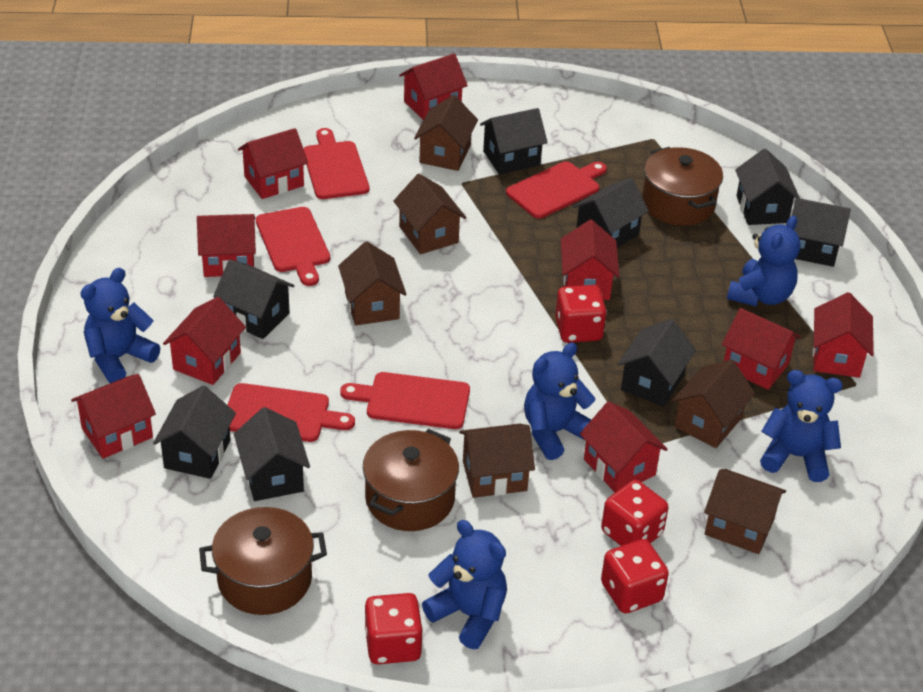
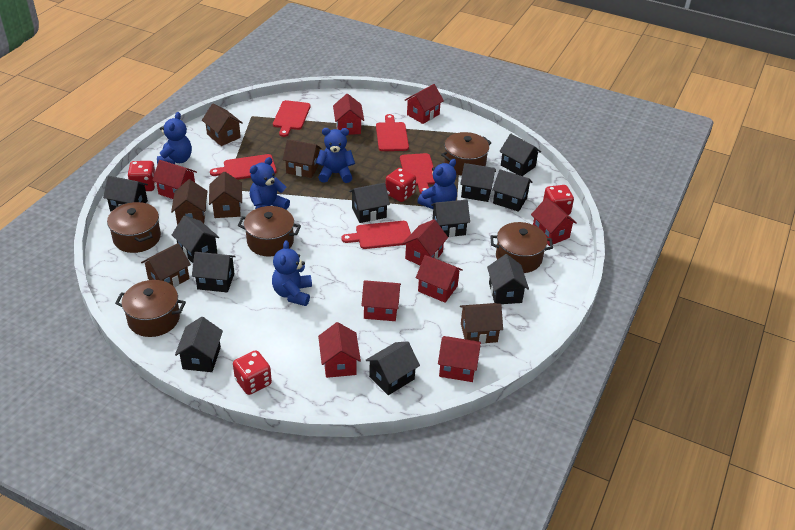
black house: [153,386,236,479] [213,260,295,339] [234,407,310,501] [480,108,548,174] [573,178,649,248] [618,319,696,407] [735,149,800,225] [792,198,851,267] = 8 -> [103,176,148,212] [172,215,219,263] [175,317,223,372] [192,252,236,293] [349,183,390,223] [366,341,420,395] [431,200,470,237] [460,163,496,202] [487,254,529,304] [492,169,532,212] [499,134,541,176] = 11
brown pot: [199,507,327,615] [363,429,459,531] [642,147,723,226] = 3 -> [107,202,161,253] [115,280,186,337] [237,206,301,257] [441,132,491,176] [490,222,553,273] = 5

